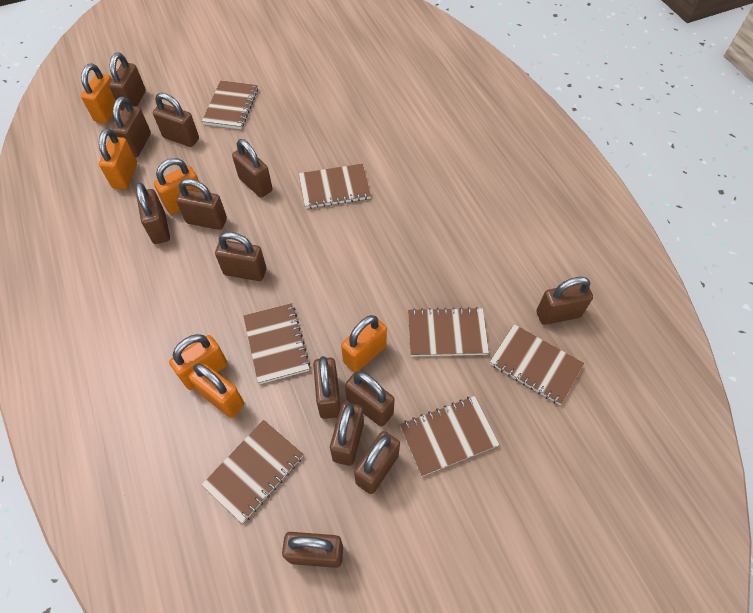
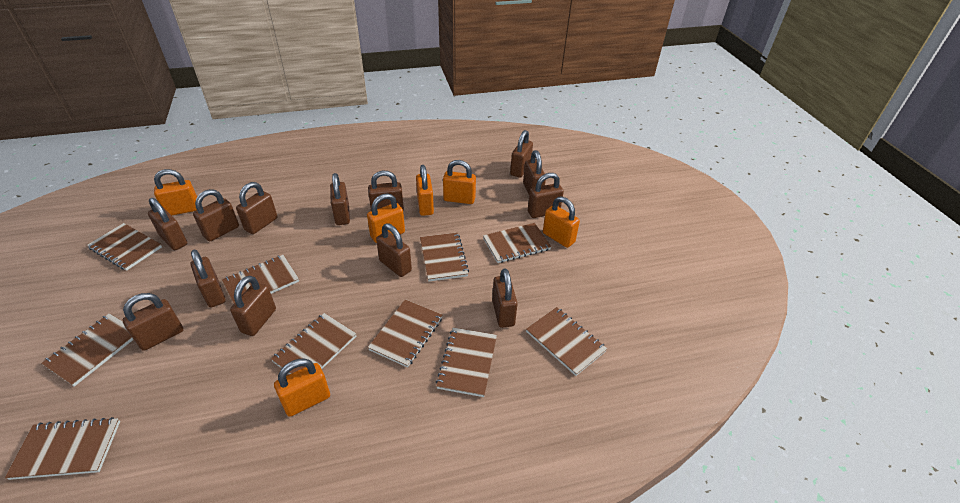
brown notebook: [202,80,258,129] [202,420,304,523] [243,303,310,384] [299,164,371,209] [400,396,499,477] [408,307,489,357] [490,324,584,405] = 7 -> [5,417,120,480] [41,313,134,387] [87,223,162,271] [222,255,299,304] [271,313,357,374] [368,299,443,368] [420,233,469,281] [436,327,497,397] [483,223,551,263] [526,307,607,376] = 10

